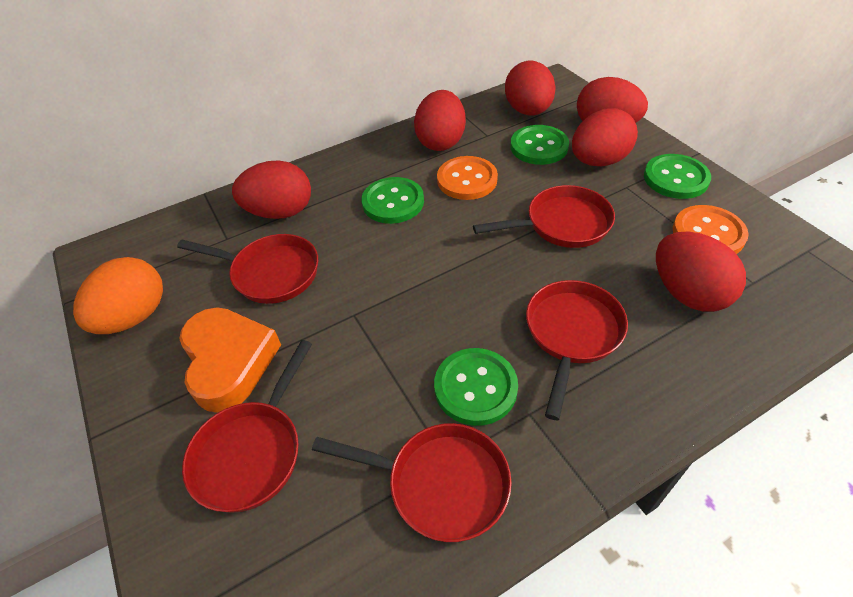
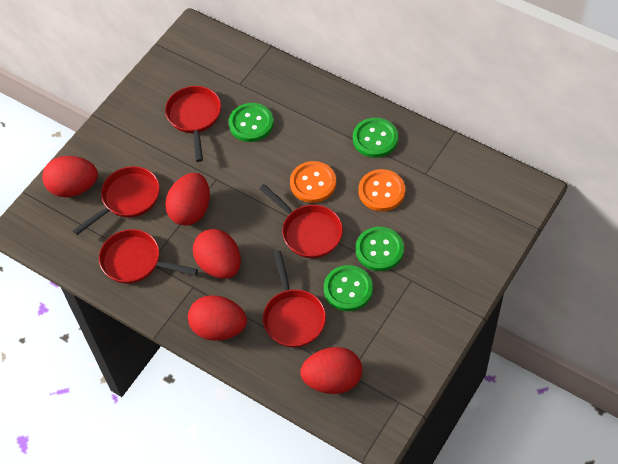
orange egg: [73,257,163,334] = 1 -> none = 0
orange heart: [179,307,281,413] = 1 -> none = 0
red egg: [232,160,311,219] [414,90,466,151] [505,61,556,115] [572,108,638,166] [577,77,648,123] [656,231,746,312] = 6 -> [42,156,98,197] [165,173,210,226] [188,295,247,341] [193,229,241,279] [300,347,362,394] = 5

